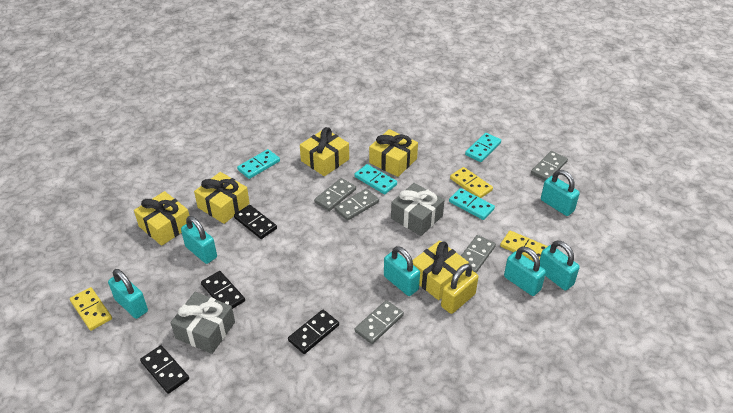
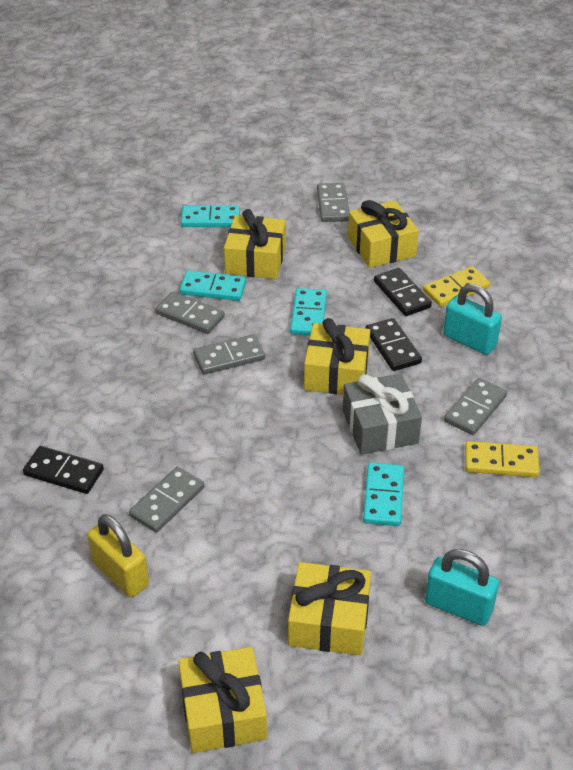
black domino: [140,345,189,394] [201,271,245,309] [234,205,277,239] [288,310,339,354] = 4 -> [23,446,104,494] [365,318,422,371] [374,268,432,316] = 3
grey gift: [171,292,235,354] [391,183,445,236] = 2 -> [343,374,422,455] = 1
turquoise padlock: [108,269,148,319] [181,216,217,264] [384,246,420,296] [504,247,546,296] [540,240,580,290] [541,170,580,216] = 6 -> [425,549,499,626] [443,284,502,355] = 2
yellow domino: [70,287,112,331] [450,167,493,198] [500,231,548,261] = 3 -> [423,266,490,307] [465,441,540,477] = 2

